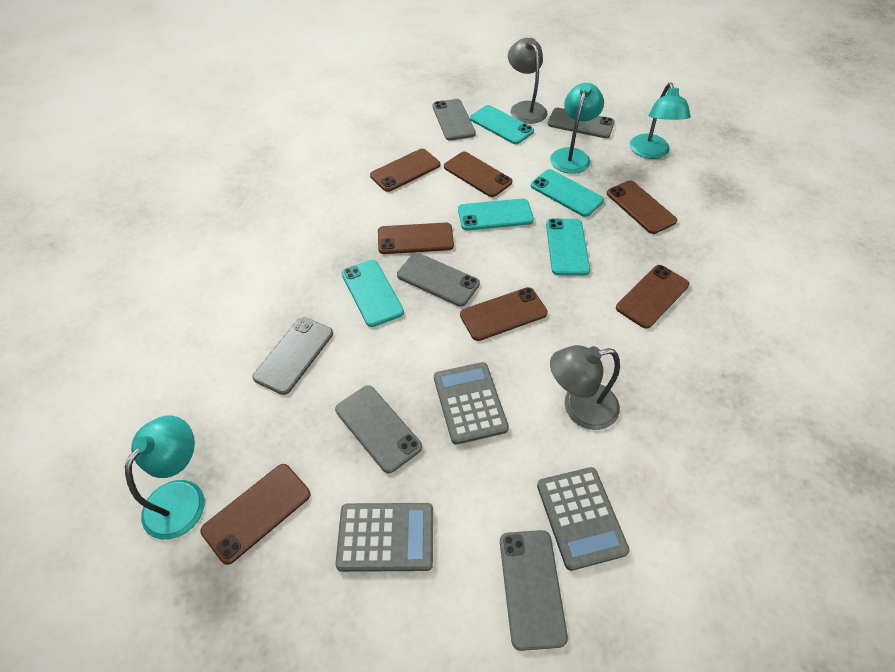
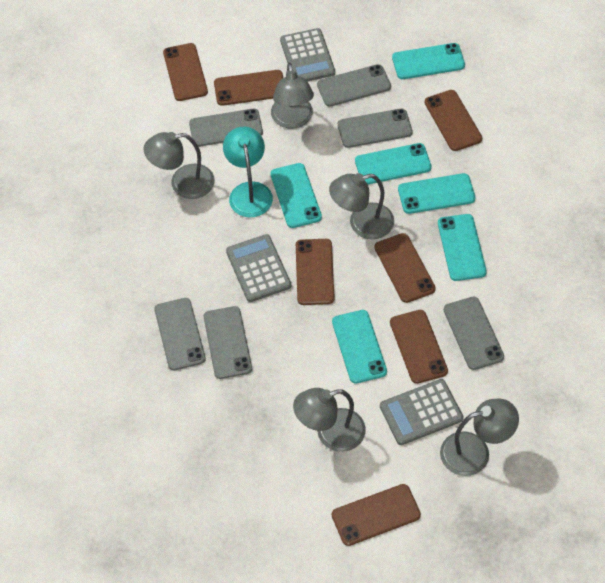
grey lamp: [508,38,547,124] [550,345,620,430] = 2 -> [143,132,215,199] [271,63,314,129] [293,388,366,452] [329,173,394,239] [440,398,519,476] = 5
turquoise lamp: [125,416,205,540] [550,83,604,174] [630,82,691,159] = 3 -> [223,127,273,217] = 1
turquoise phone: [342,260,404,327] [458,198,534,231] [470,105,534,144] [531,169,604,217] [546,219,590,276] = 5 -> [270,163,322,228] [332,310,387,383] [355,143,432,184] [392,43,465,79] [398,173,475,214] [438,214,487,281] = 6

